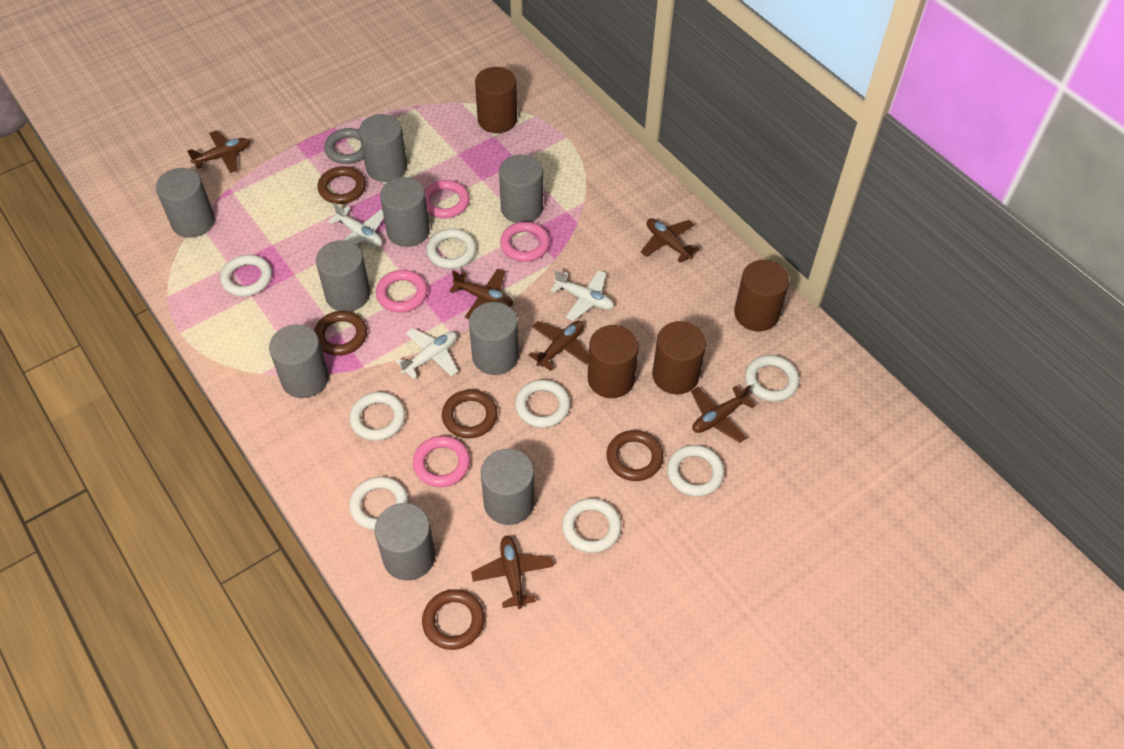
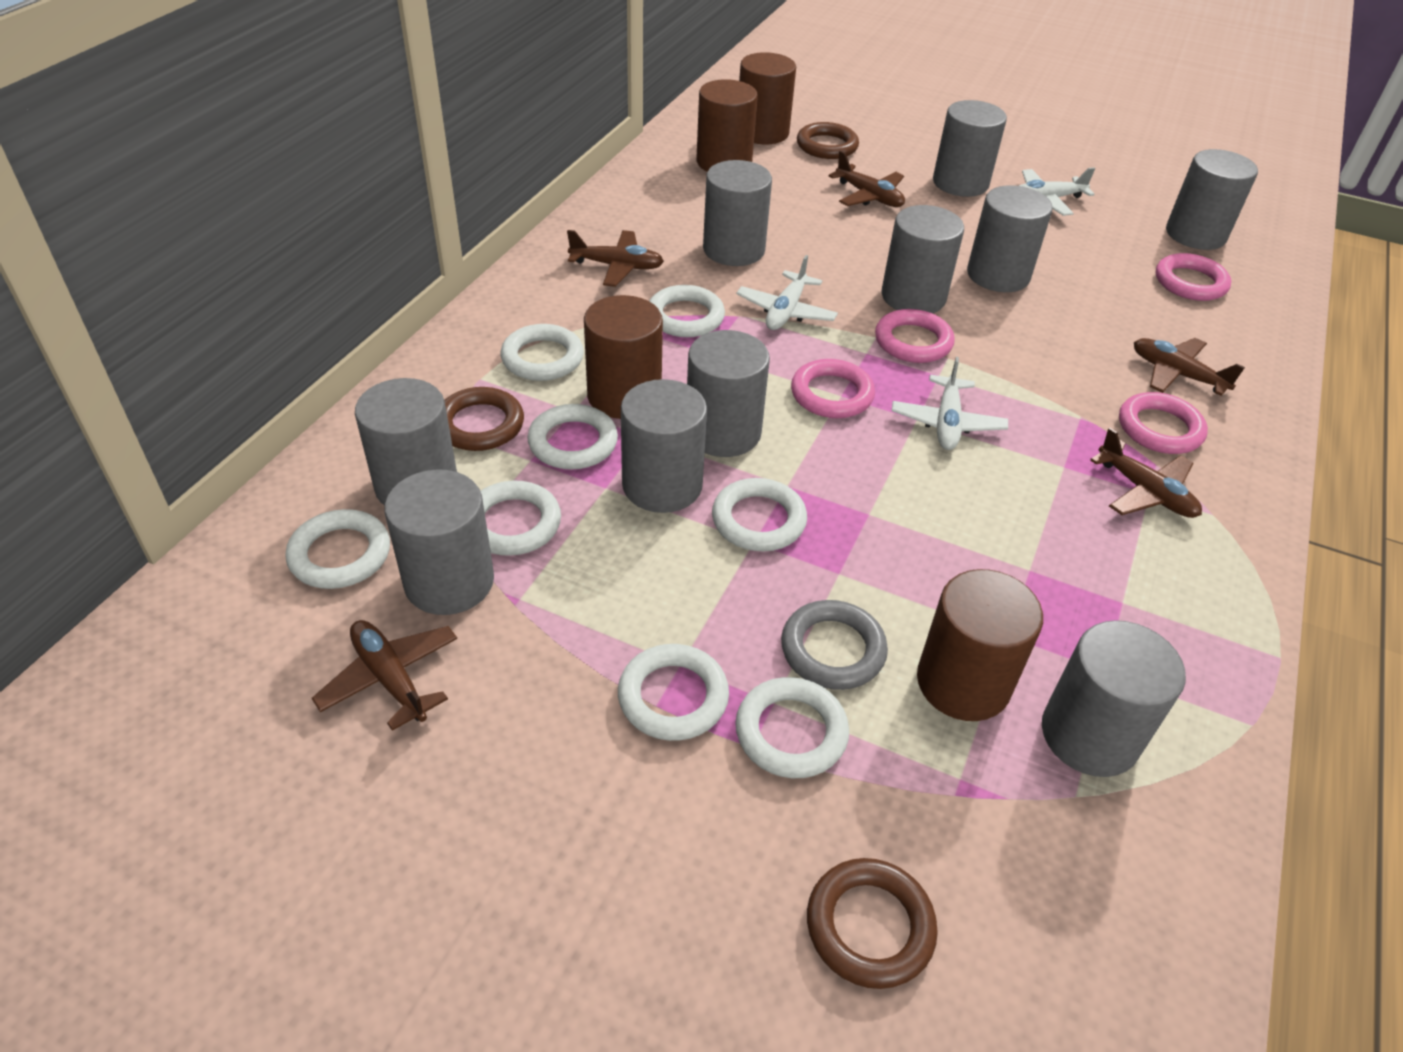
brown plane: [187,130,250,173] [449,268,513,319] [471,536,553,609] [529,321,589,371] [641,218,700,263] [691,385,756,443] = 6 -> [312,620,457,731] [567,230,664,287] [828,151,905,207] [1090,428,1202,518] [1134,338,1245,396] = 5
brown ring: [314,311,367,356] [318,166,366,204] [422,589,485,650] [442,389,498,438] [607,430,663,481] = 5 -> [445,387,524,451] [797,122,859,159] [807,858,938,989] = 3
grey cylinder: [156,168,215,238] [269,324,329,398] [316,240,370,312] [359,114,407,182] [374,503,436,580] [380,177,430,247] [469,302,519,375] [481,449,535,525] [499,155,543,223] = 9 -> [355,378,457,506] [385,469,494,615] [621,379,707,513] [687,330,770,457] [703,160,772,266] [881,205,964,313] [933,100,1007,197] [967,185,1053,292] [1042,620,1186,777] [1166,149,1258,250] = 10

